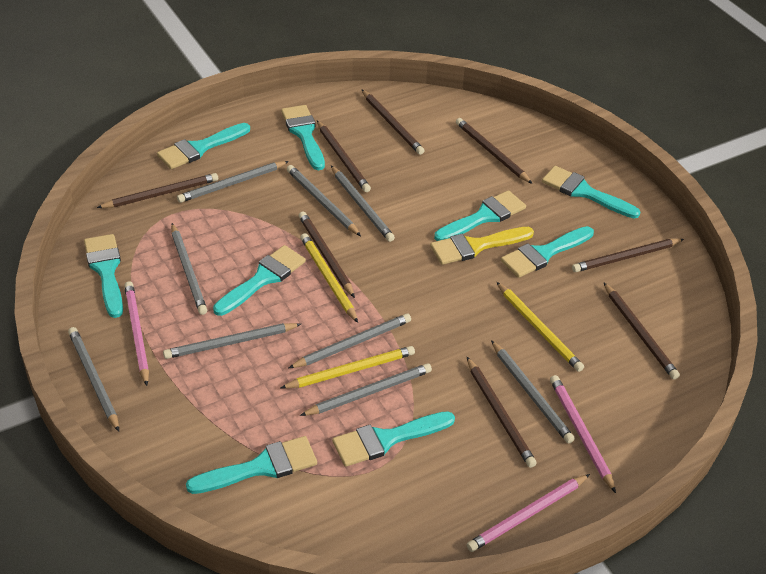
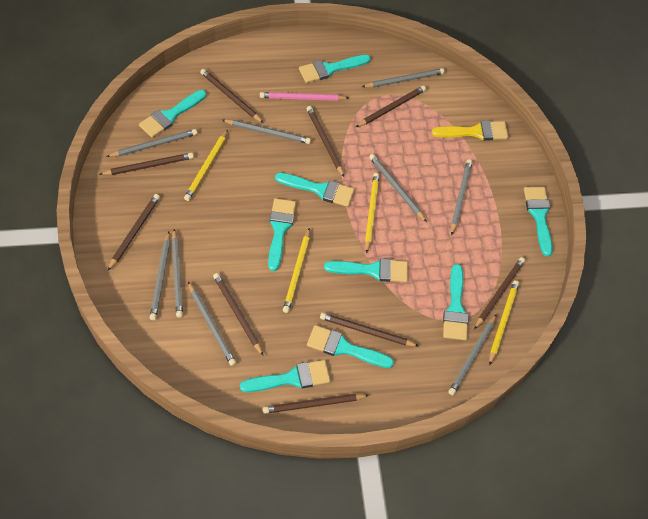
brown pencil: [97,173,218,208] [299,211,355,298] [317,120,371,192] [362,90,424,155] [456,118,532,184] [467,357,537,468] [572,239,684,272] [604,283,680,380] = 8 -> [99,153,194,175] [108,194,160,271] [200,69,263,123] [213,273,263,356] [263,394,369,414] [307,106,344,177] [320,313,419,347] [356,86,426,127] [474,257,525,330] = 9
pink pencil: [124,281,149,386] [466,474,590,552] [550,375,616,493] = 3 -> [260,92,349,101] = 1
yellow pencil: [281,346,415,389] [300,233,358,323] [497,282,584,372] = 3 -> [184,130,228,201] [283,228,310,313] [365,173,379,254] [489,280,519,366] = 4

